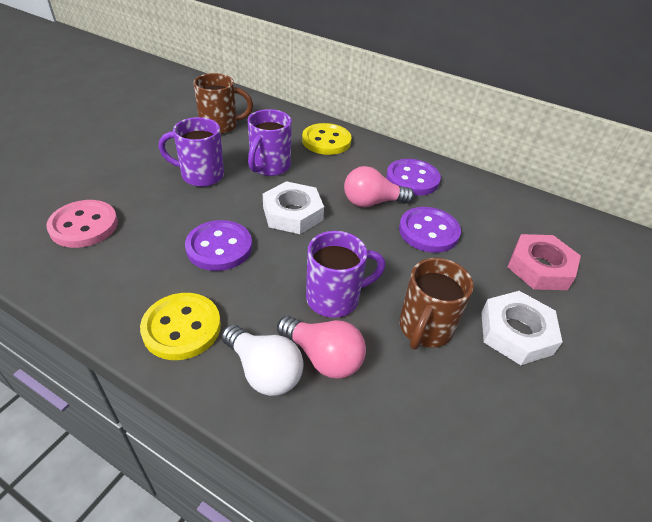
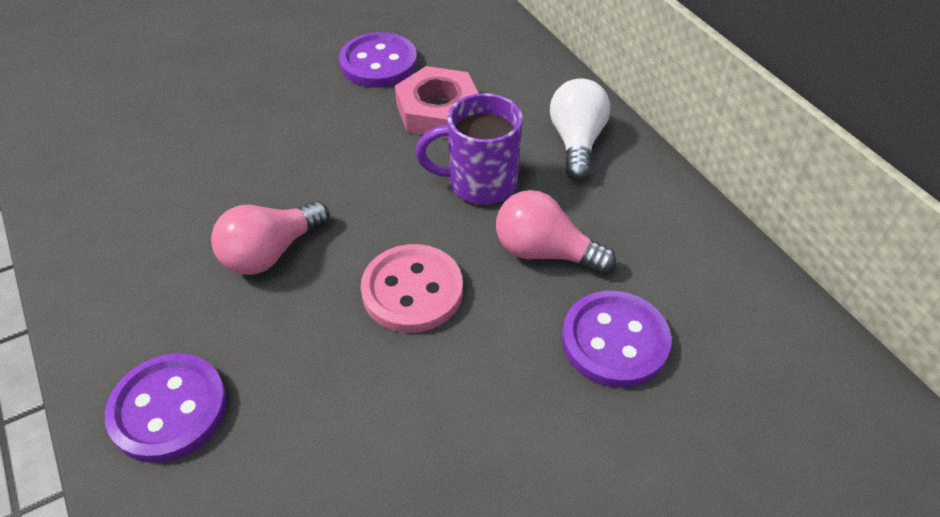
brown mug: [194,73,253,134] [399,258,474,350] = 2 -> none = 0
purple mug: [158,117,224,187] [248,109,292,176] [306,231,385,318] = 3 -> [415,93,522,205] = 1
white nut: [263,181,324,234] [481,291,562,365] = 2 -> none = 0
yellow button: [140,293,221,360] [302,123,352,155] = 2 -> none = 0

